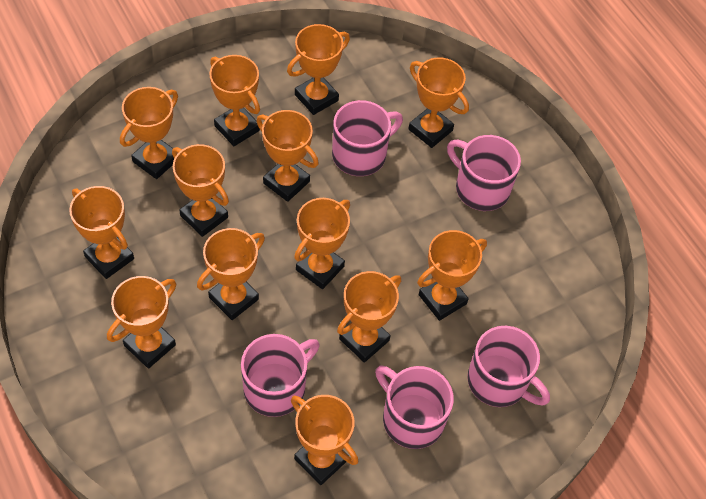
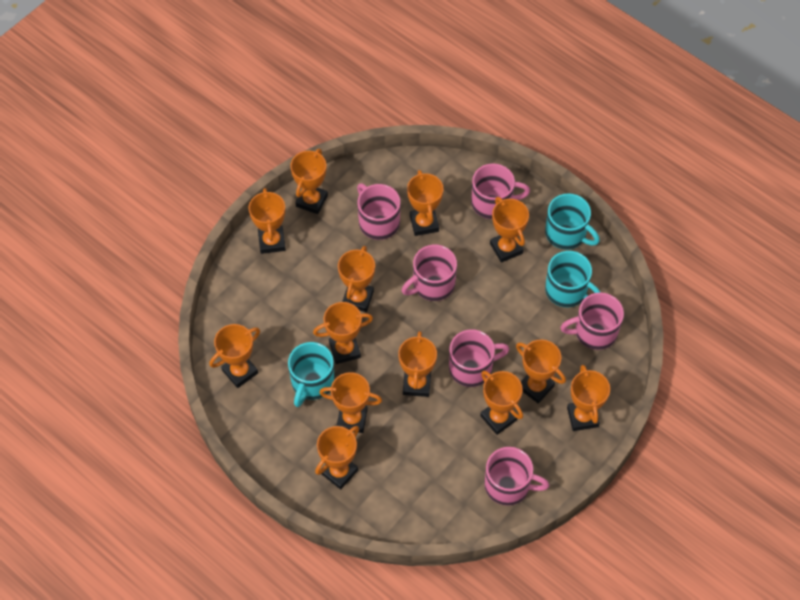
pink mug: [241,334,320,417] [332,100,403,176] [375,366,454,449] [447,135,521,211] [467,326,550,407] = 5 -> [357,183,400,240] [402,245,457,301] [449,329,509,387] [471,163,530,219] [484,447,549,506] [560,293,624,350] = 6
turquoise mug: none = 0 -> [288,342,335,407] [545,193,600,250] [545,251,601,307] = 3

